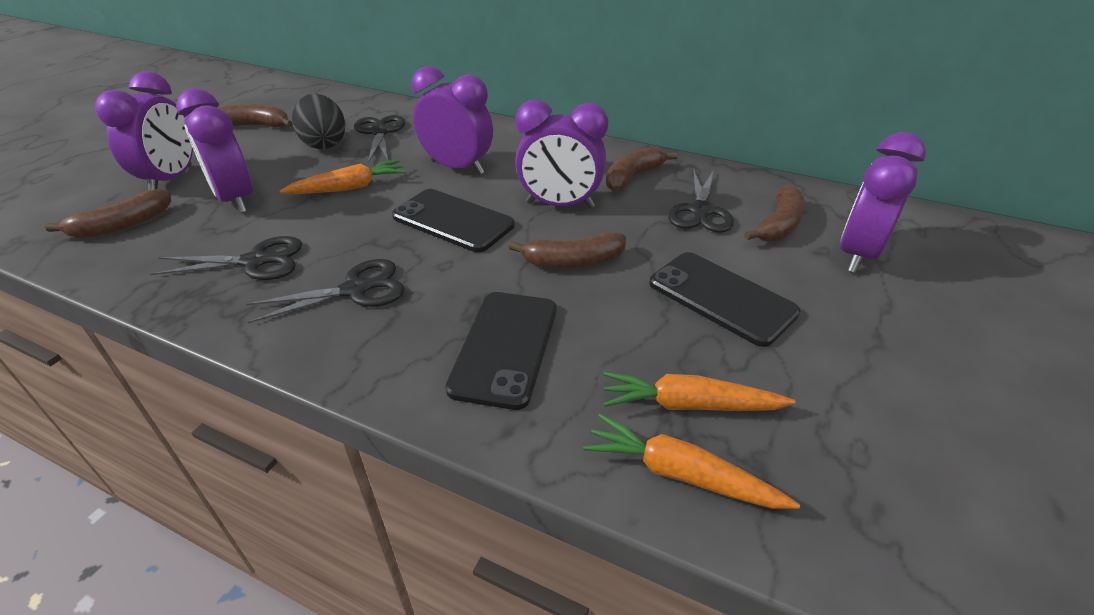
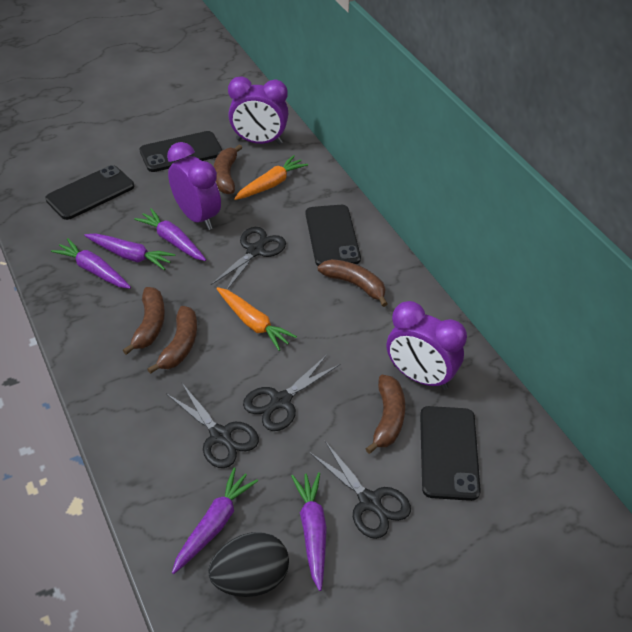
black phone: [392,189,515,252] [445,292,556,410] [649,252,800,347] = 3 -> [45,165,134,220] [140,131,222,172] [306,205,361,266] [420,406,481,501] = 4
orange carrot: [280,160,406,194] [583,414,800,509] [603,372,796,411] = 3 -> [216,287,297,351] [234,155,308,200] = 2
purple carrot: none = 0 -> [51,238,131,289] [84,233,175,270] [134,208,206,261] [172,468,258,574] [291,472,327,591] = 5
purple clock: [95,71,193,190] [176,88,253,213] [411,66,493,175] [515,100,608,208] [840,132,926,273] = 5 -> [167,142,221,230] [228,76,288,145] [387,301,467,390] = 3

